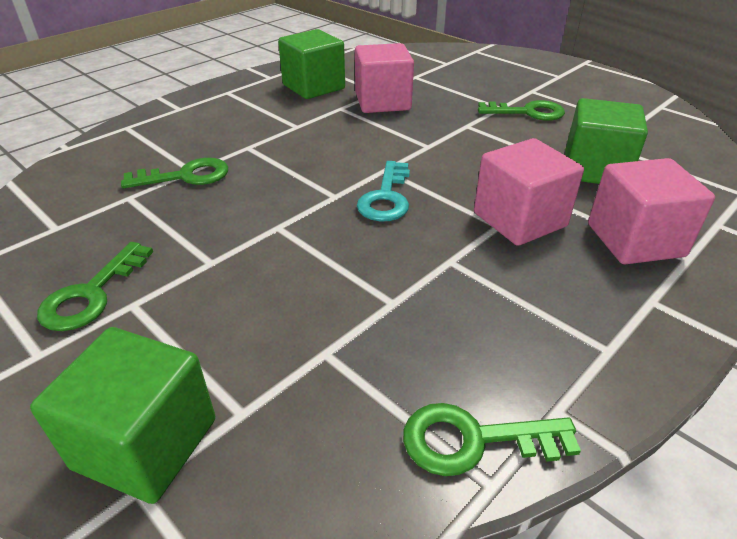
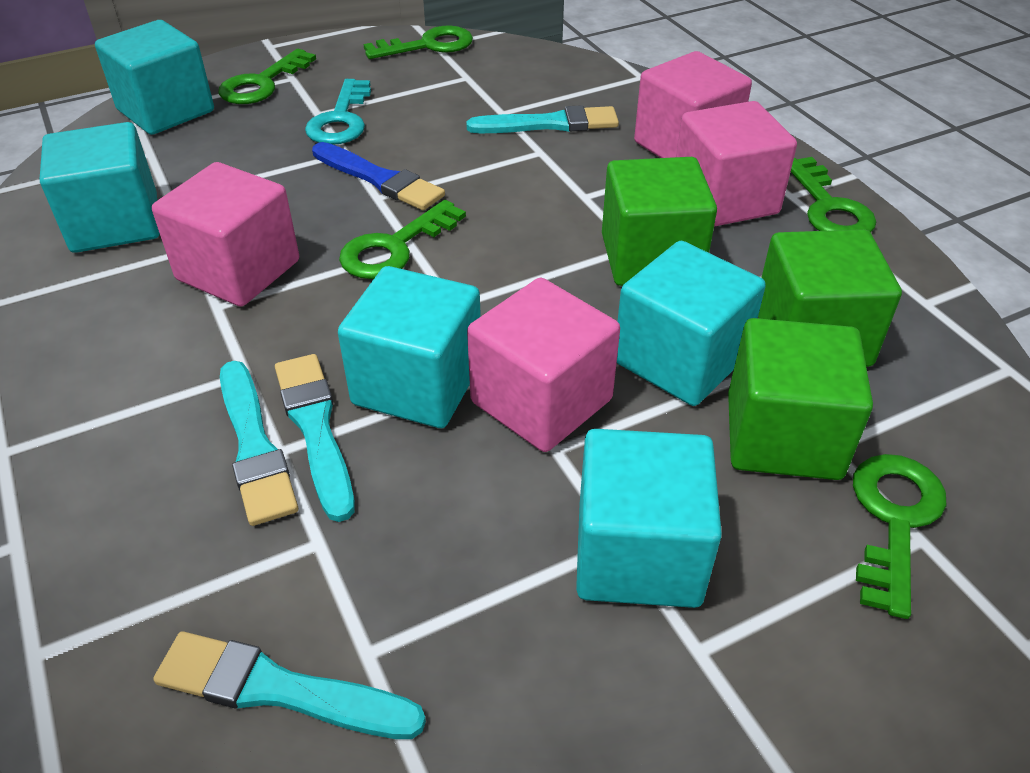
blue brush: none = 0 -> [312,142,445,210] = 1
green key: [37,242,153,331] [121,158,228,188] [403,403,581,476] [478,100,565,121] = 4 -> [219,49,316,104] [339,200,466,279] [363,25,473,59] [791,157,876,233] [853,454,947,619] = 5
pink cube: [355,43,414,113] [474,138,584,246] [588,158,715,264] = 3 -> [152,162,299,307] [467,278,620,452] [634,51,752,158] [676,101,797,227] = 4
turquoise brush: none = 0 -> [153,631,426,739] [220,361,298,526] [275,354,355,522] [466,105,619,133] = 4
turquoise cube: none = 0 -> [40,122,160,253] [95,20,214,135] [338,266,481,428] [576,429,722,608] [617,241,766,406] = 5

